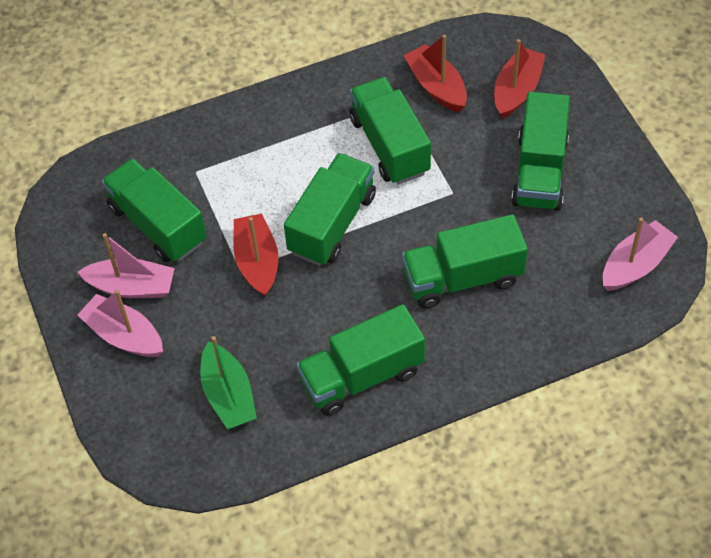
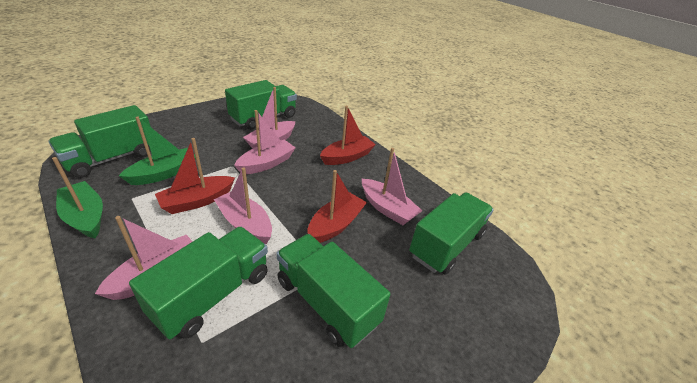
green boat: [200,336,257,429] = 1 -> [52,157,103,238] [119,116,196,185] = 2
green truck: [101,158,207,262] [284,153,376,266] [296,304,425,416] [349,77,431,185] [402,214,528,308] [511,92,570,211] = 6 -> [48,105,151,178] [129,227,268,340] [225,80,297,130] [276,234,390,348] [409,192,494,275] = 5
pink boat: [78,233,175,298] [78,290,163,357] [603,218,678,291] = 3 -> [95,216,193,300] [214,167,272,244] [234,110,296,174] [243,87,295,148] [362,148,423,225] = 5

